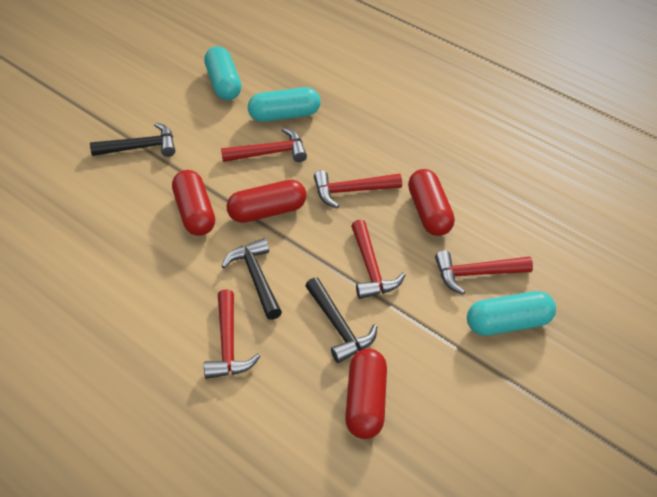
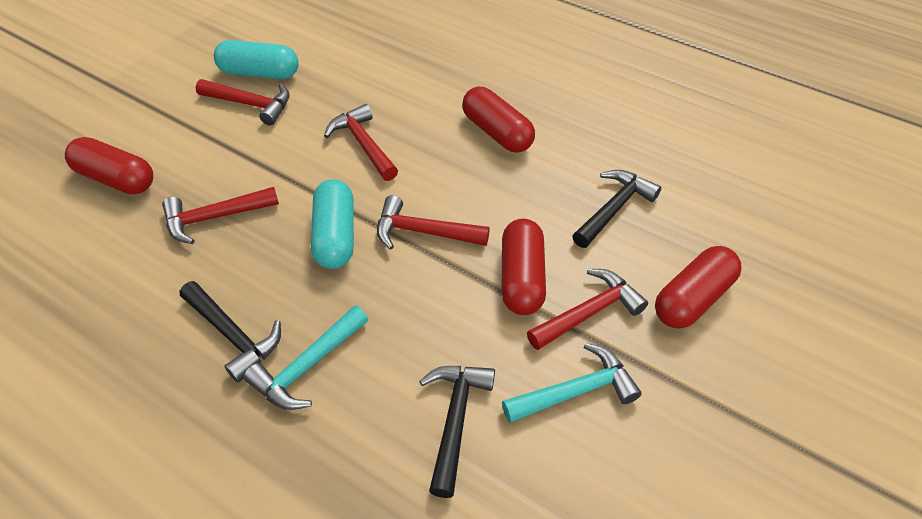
turquoise capsule: [204,46,241,100] [248,87,320,122] [467,291,556,336] = 3 -> [214,40,299,79] [311,179,354,269] = 2
turquoise hammer: none = 0 -> [244,305,368,410] [502,343,642,423] = 2

